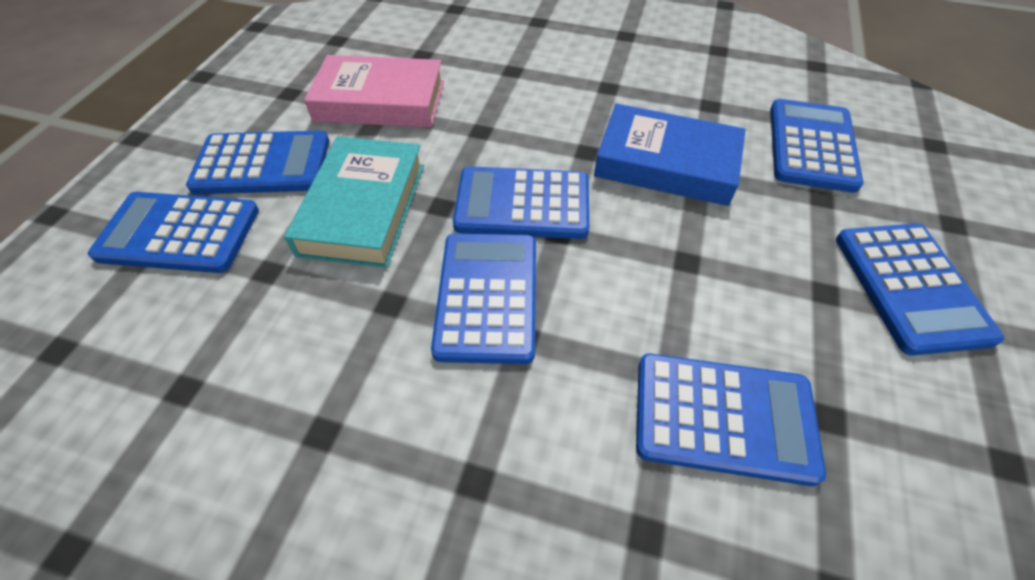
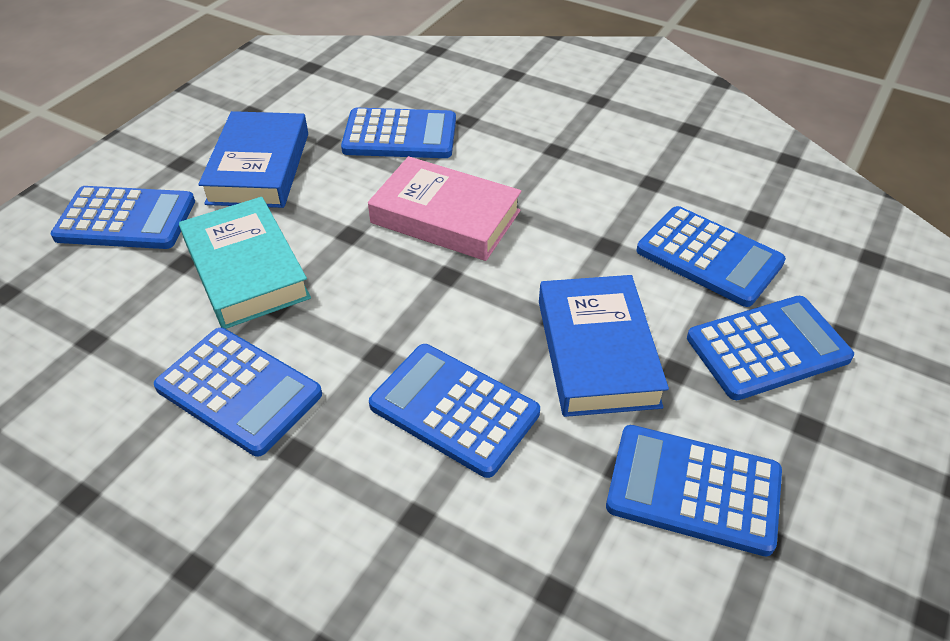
blue book: [594,104,745,206] = 1 -> [198,111,308,208] [539,275,669,417] = 2

